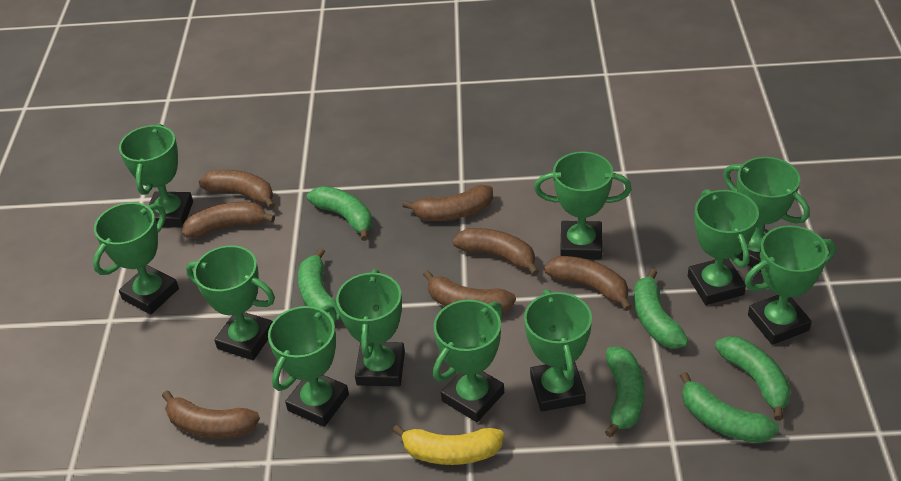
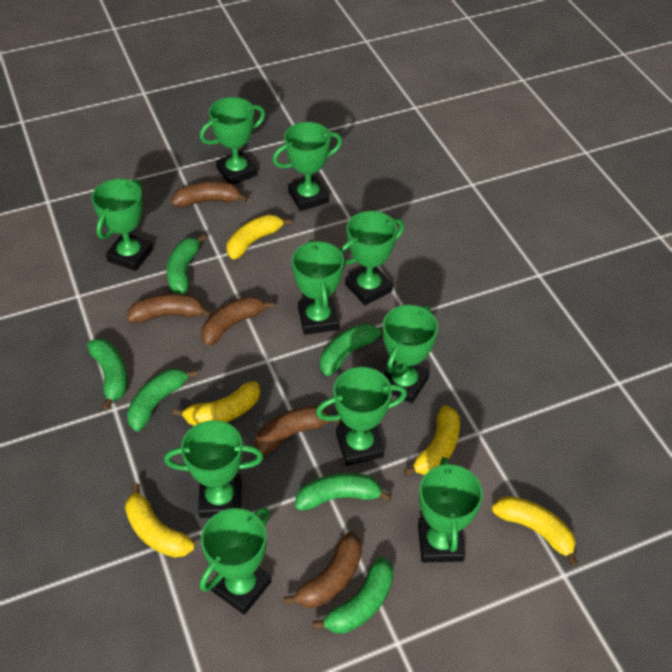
brown banana: [162,390,260,438] [182,202,275,238] [199,170,275,209] [402,185,493,221] [423,270,516,314] [452,228,539,276] [544,256,632,311] = 7 -> [127,294,212,323] [171,182,248,207] [201,296,274,346] [254,406,340,455] [283,532,362,608] = 5
green trophy: [93,202,179,314] [119,124,193,227] [186,245,275,360] [268,305,349,427] [336,269,405,386] [433,300,504,422] [524,289,592,412] [534,152,632,259] [688,189,759,305] [723,157,810,272] [744,225,836,345] = 11 -> [92,178,153,271] [164,420,263,518] [199,507,271,615] [200,97,265,185] [272,122,342,211] [292,239,344,335] [316,367,407,466] [340,211,404,305] [383,305,438,403] [418,457,483,563] = 10
yellow banana: [393,425,504,465] = 1 -> [125,483,195,558] [173,381,260,426] [227,214,292,259] [403,406,460,476] [492,496,578,566] = 5

